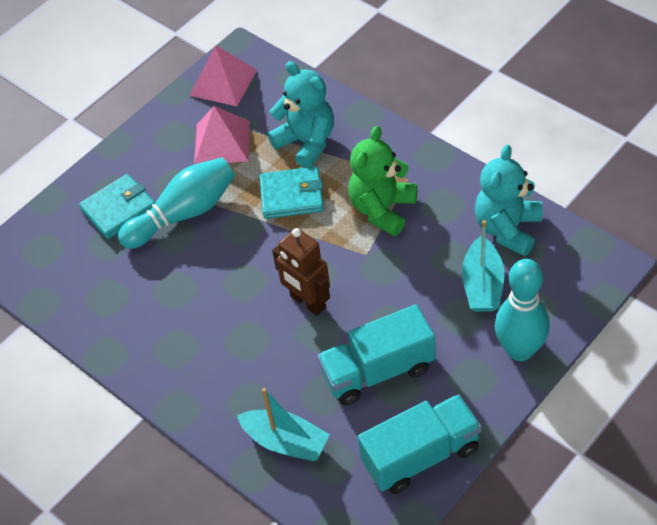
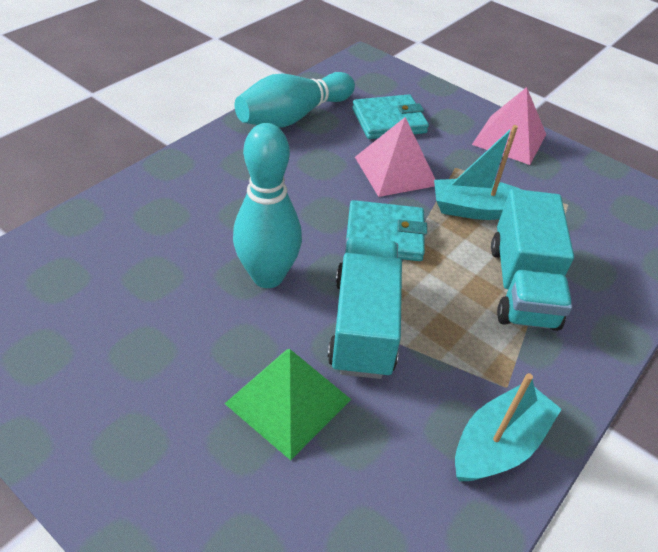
brown robot: [272,228,330,316] = 1 -> none = 0
green pyramid: none = 0 -> [224,349,351,460] = 1
green teddy bear: [349,126,417,236] = 1 -> none = 0
turquoise teddy bear: [267,61,334,168] [475,145,542,256] = 2 -> none = 0

